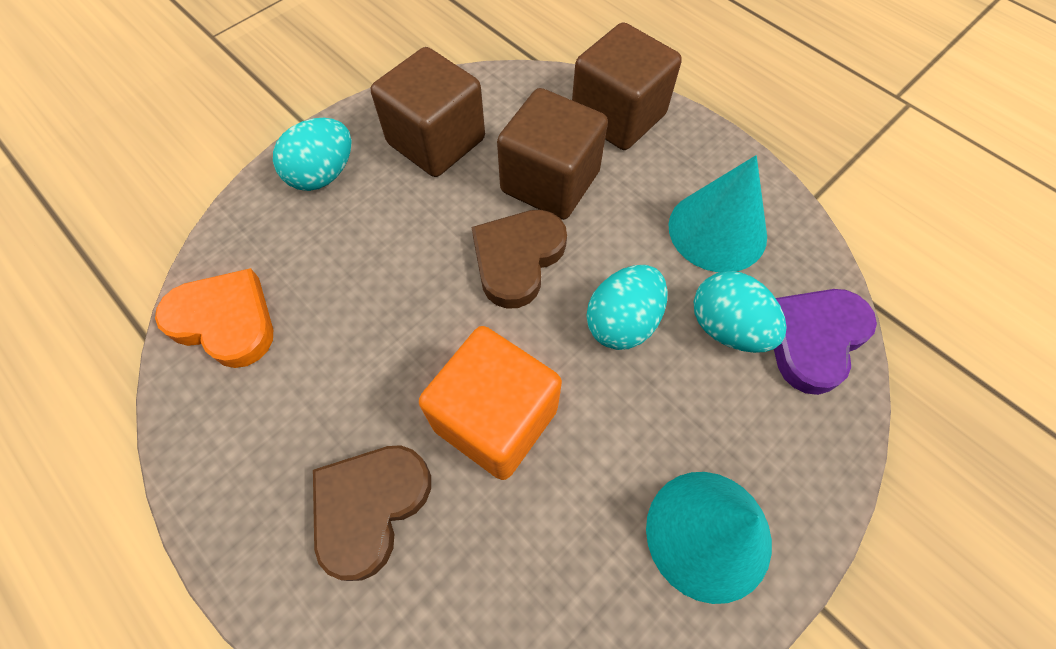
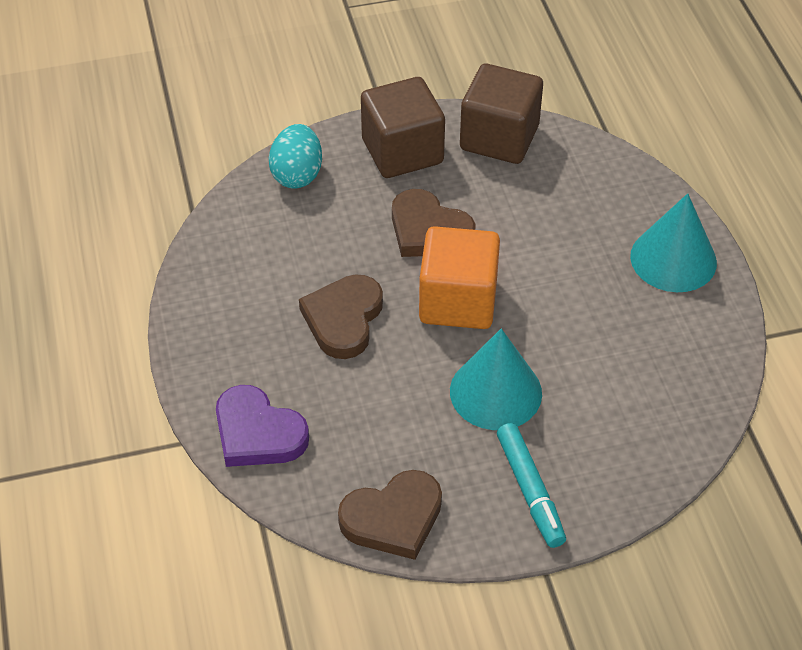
brown cube: [371,47,485,177] [497,88,608,220] [572,22,682,150] = 3 -> [361,77,445,178] [460,64,543,164] = 2
brown heart: [313,445,431,581] [472,210,567,309] = 2 -> [299,274,383,359] [338,470,442,560] [392,189,476,257] = 3
orange heart: [155,268,273,368] = 1 -> none = 0
turquoise egg: [273,118,352,191] [586,265,668,350] [694,271,787,353] = 3 -> [269,124,322,188] = 1
turquoise marker: none = 0 -> [497,423,566,548] = 1

